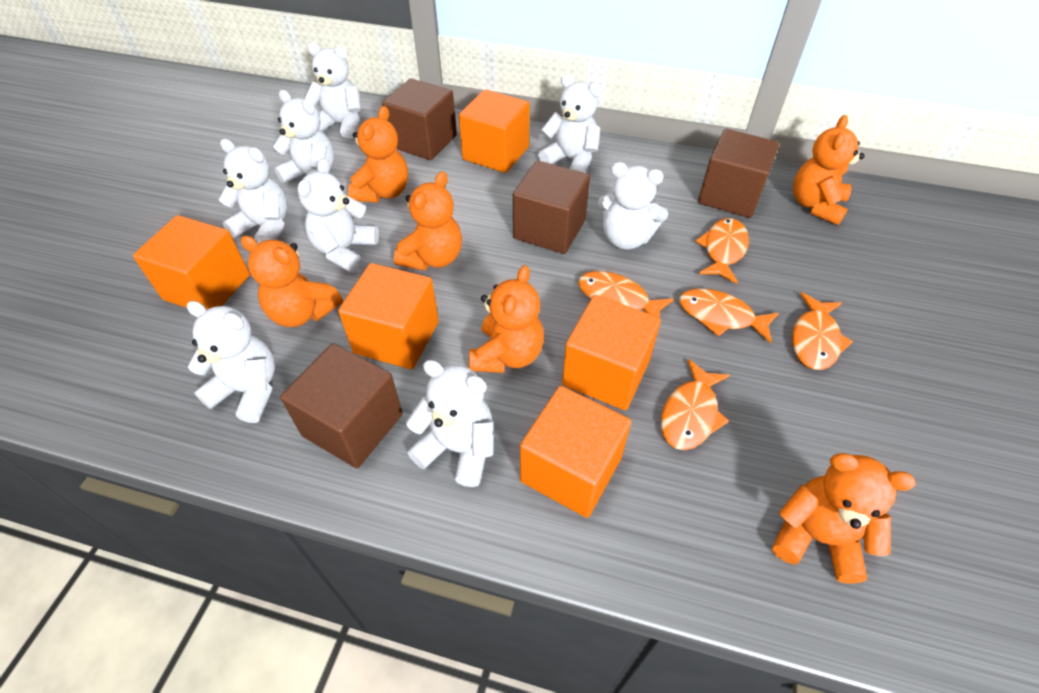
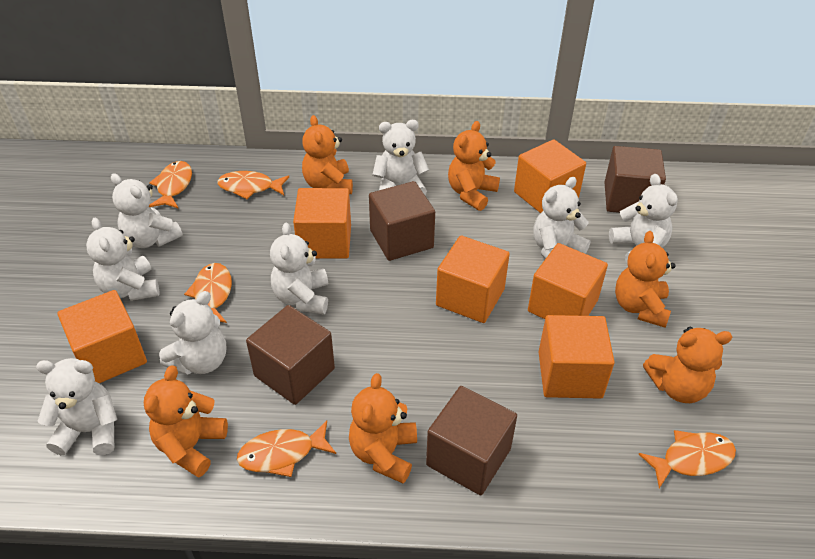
orange cube: [133,215,250,310] [338,263,439,369] [459,89,530,173] [520,386,631,518] [562,295,661,410] = 5 -> [57,290,147,383] [293,188,351,259] [436,236,510,323] [514,139,586,213] [528,243,608,319] [539,315,615,399] = 6

